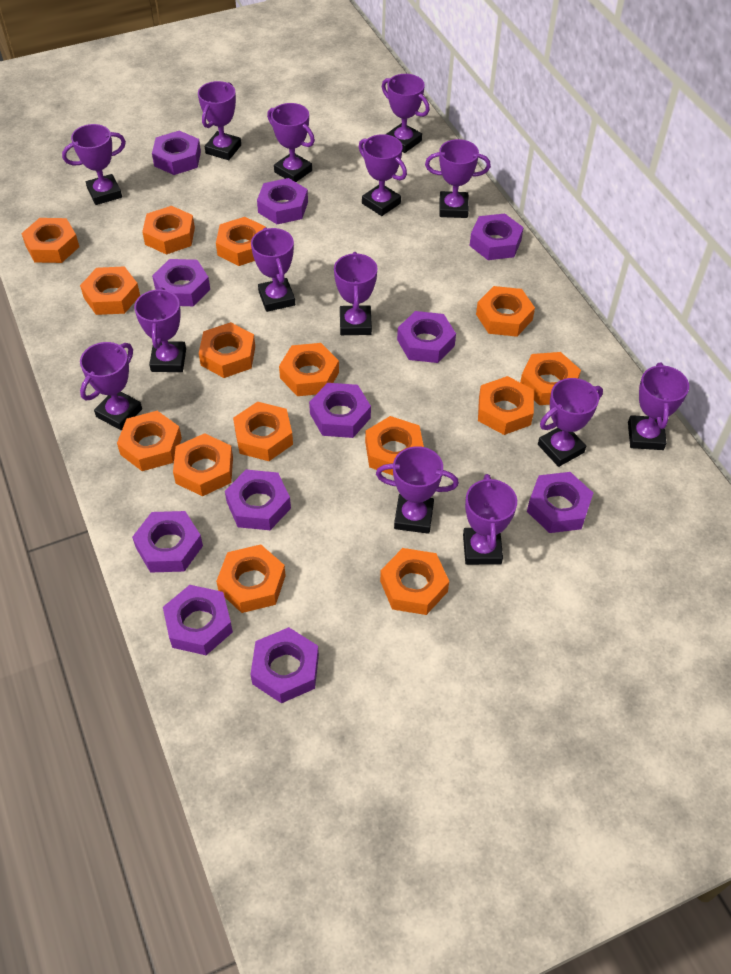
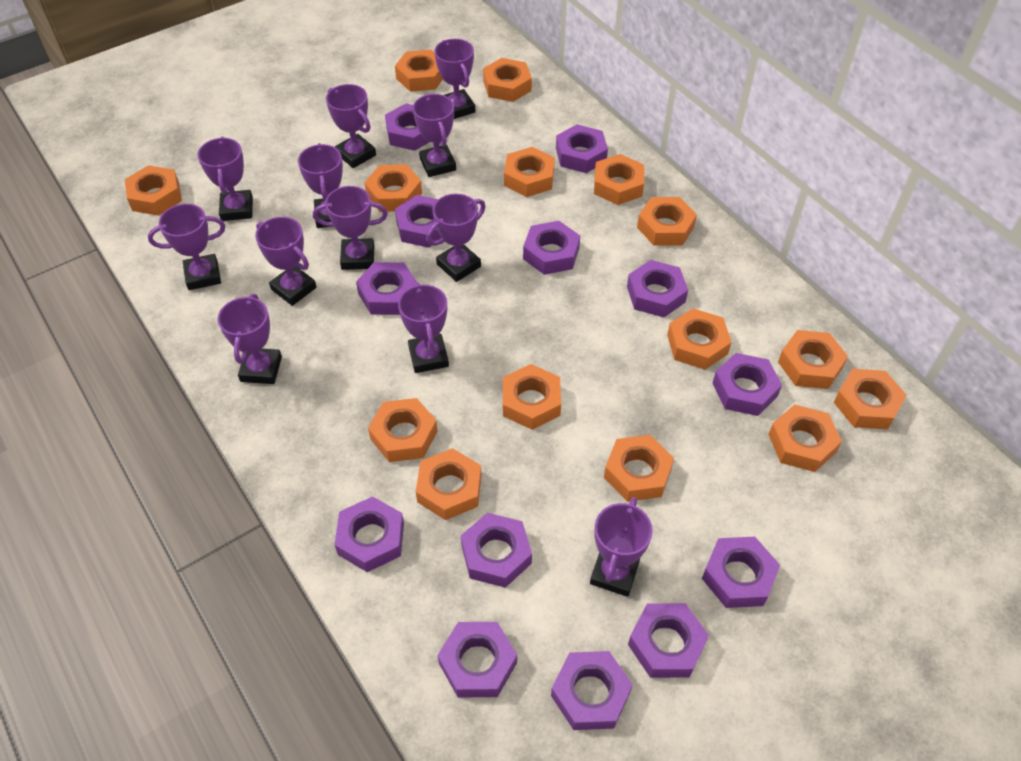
purple nut: [132,511,203,573] [152,131,201,175] [152,259,210,306] [163,585,233,655] [225,470,291,530] [250,627,319,703] [257,178,308,224] [309,383,371,438] [397,311,456,363] [470,213,524,260] [527,472,593,533] = 11 -> [335,496,404,572] [356,262,417,315] [385,104,429,151] [395,195,441,248] [437,622,517,698] [461,513,532,588] [523,221,580,275] [551,651,633,730] [556,124,608,173] [627,260,688,317] [628,603,709,678] [702,537,780,608] [713,353,782,416] = 13
purple trophy: [62,124,126,205] [80,342,142,430] [134,287,186,372] [198,81,241,160] [251,227,295,312] [267,103,315,182] [334,252,377,335] [359,134,407,216] [376,446,459,534] [382,74,430,153] [425,139,491,218] [463,474,517,565] [538,378,603,467] [628,363,689,450] = 14 -> [148,204,225,290] [197,137,253,221] [218,294,282,384] [255,217,317,306] [298,143,343,228] [313,186,388,270] [326,84,376,168] [398,282,449,373] [413,94,456,177] [426,194,485,282] [434,39,475,119] [590,497,653,597] = 12

